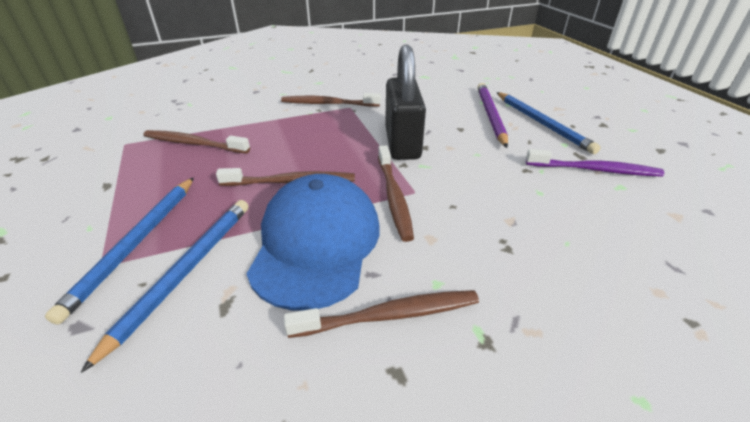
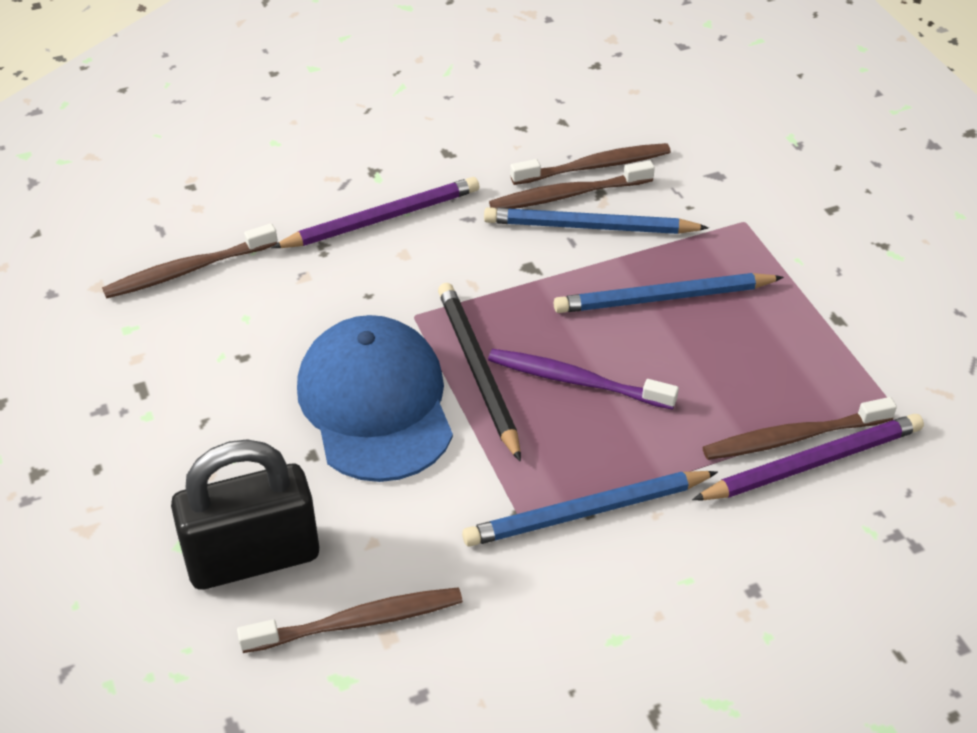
black pencil: none = 0 -> [438,283,521,462] = 1
purple pencil: [477,83,508,148] = 1 -> [271,177,479,248] [692,414,924,500] = 2

